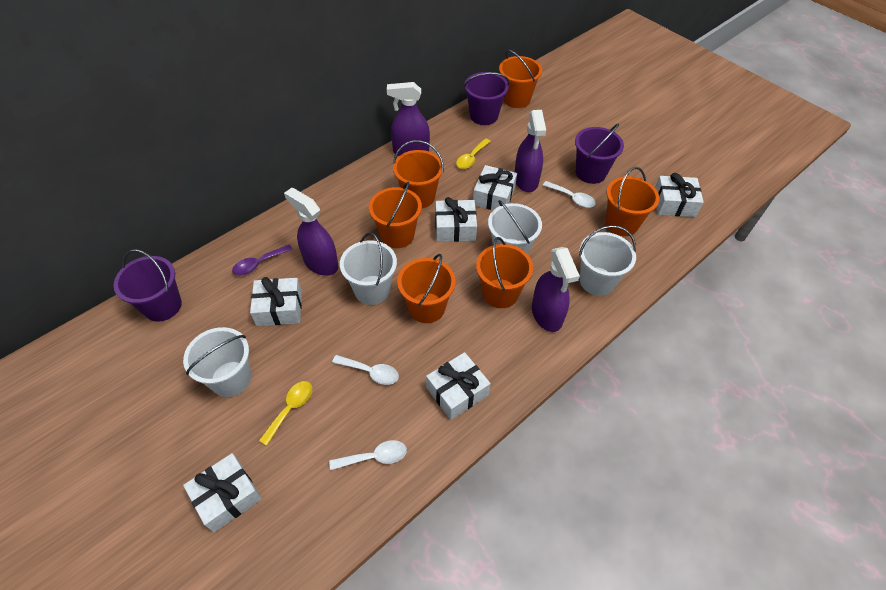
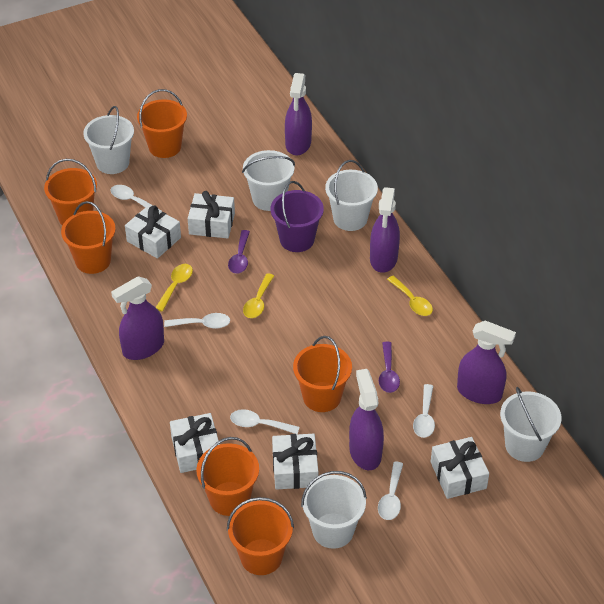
purple bucket: [114,249,182,321] [464,72,510,125] [575,123,624,184] = 3 -> [271,181,324,252] = 1
purple spoon: [232,244,293,275] = 1 -> [228,230,250,274] [379,342,400,393] = 2
purple spray bottle: [284,188,338,276] [387,82,430,156] [515,110,546,192] [532,247,580,332] = 4 -> [111,276,164,360] [285,73,312,155] [349,369,384,470] [370,187,400,273] [457,320,516,404] = 5
white bucket: [183,327,251,397] [340,232,397,305] [488,200,542,254] [579,225,636,296] = 4 -> [83,106,134,174] [242,150,295,211] [301,471,367,549] [325,160,378,231] [500,387,562,462] = 5
white gift: [183,453,262,532] [250,277,302,326] [426,352,491,420] [436,197,477,242] [473,165,517,210] [655,173,704,217] = 6 -> [125,205,181,259] [170,413,220,473] [188,191,235,238] [272,434,318,490] [431,437,489,499] = 5
white spoon: [329,440,407,470] [332,355,399,385] [542,181,596,208] = 3 -> [111,185,162,212] [164,313,230,329] [230,409,300,434] [378,462,403,520] [413,384,435,438] = 5
yellow spoon: [259,381,312,446] [456,138,491,169] = 2 -> [155,264,193,311] [243,273,274,318] [387,276,433,316] = 3

